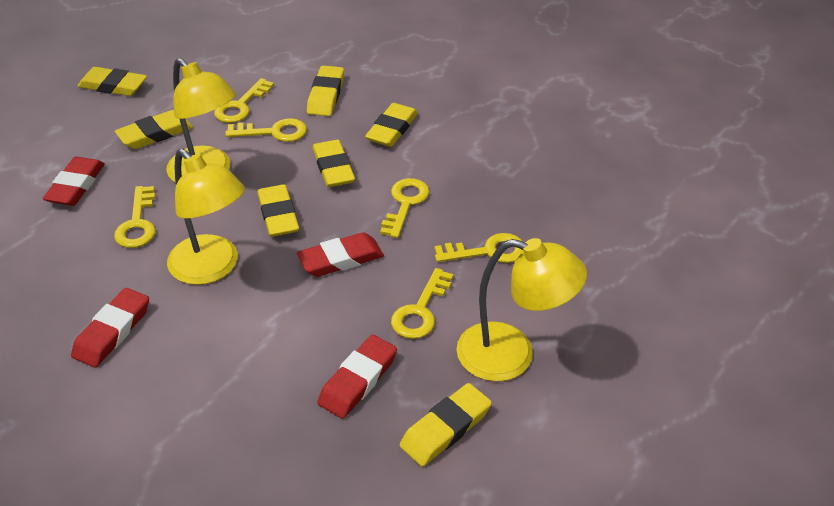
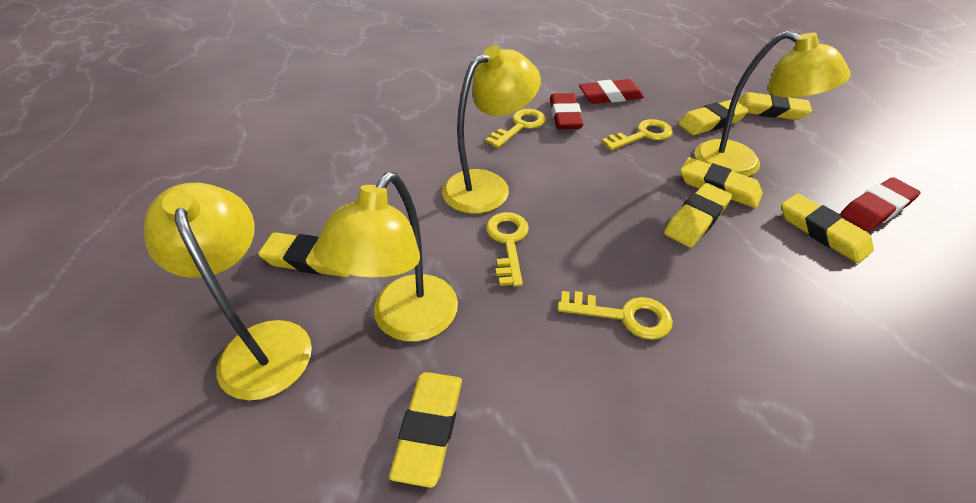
red eraser: [43,157,105,206] [71,288,149,367] [297,232,384,277] [317,335,397,419] = 4 -> [550,93,584,129] [579,79,644,104] [840,177,921,231] = 3
yellow key: [114,186,156,248] [214,78,274,123] [225,118,307,142] [380,178,430,238] [391,268,453,339] [435,233,524,263] = 6 -> [486,109,546,148] [486,212,529,287] [557,291,673,340] [602,119,673,151] = 4
yellow lamp: [166,58,236,183] [167,149,245,285] [456,238,587,382] = 3 -> [144,183,312,400] [314,172,458,342] [442,45,541,214] [695,31,850,176] = 4

